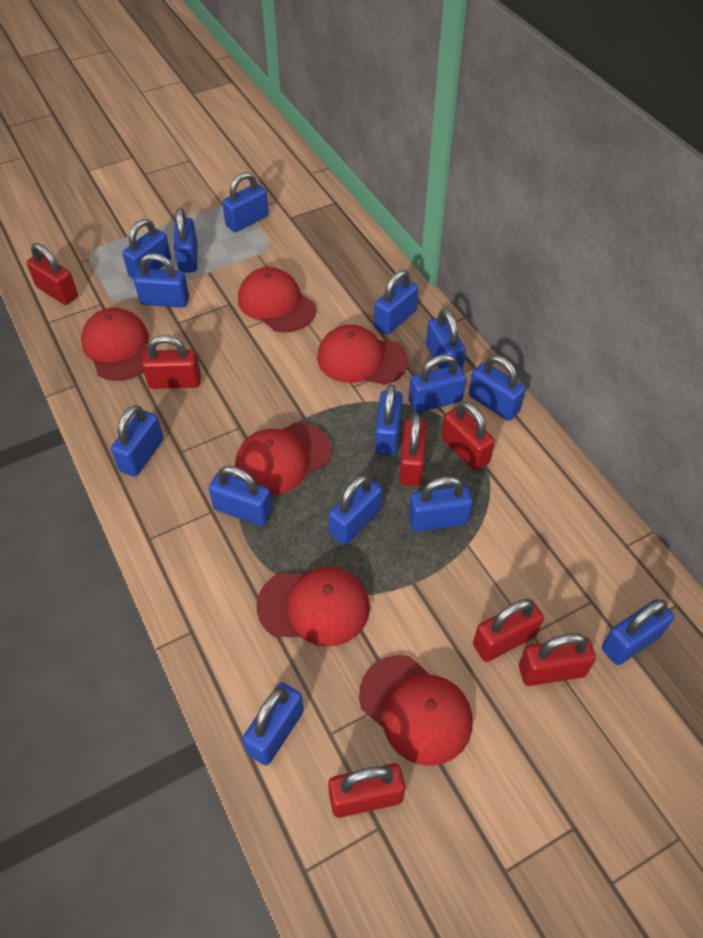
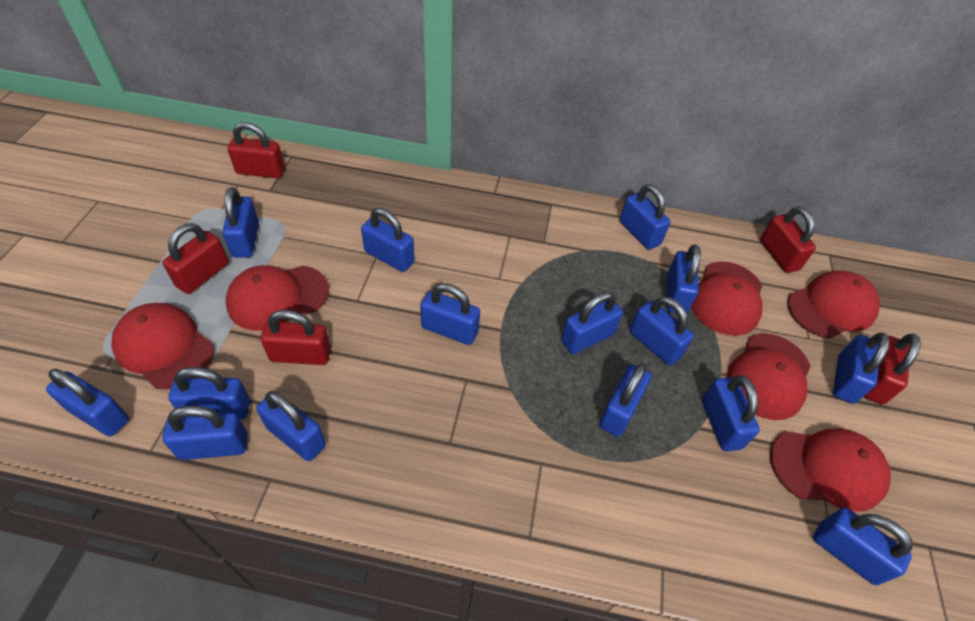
red padlock: [26,243,78,305] [142,335,201,389] [328,763,405,818] [399,414,427,486] [441,401,495,471] [473,599,544,662] [519,633,596,686] = 7 -> [162,223,229,294] [228,122,285,178] [261,310,331,365] [760,206,816,273] [864,334,921,405] = 5

